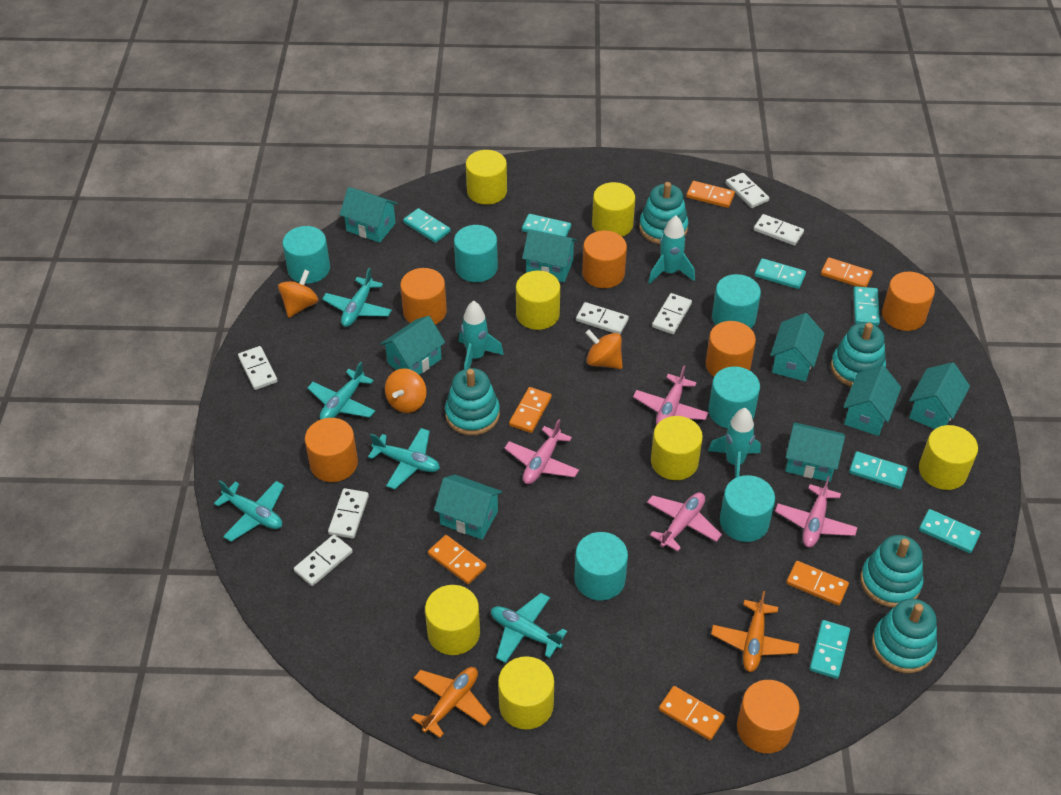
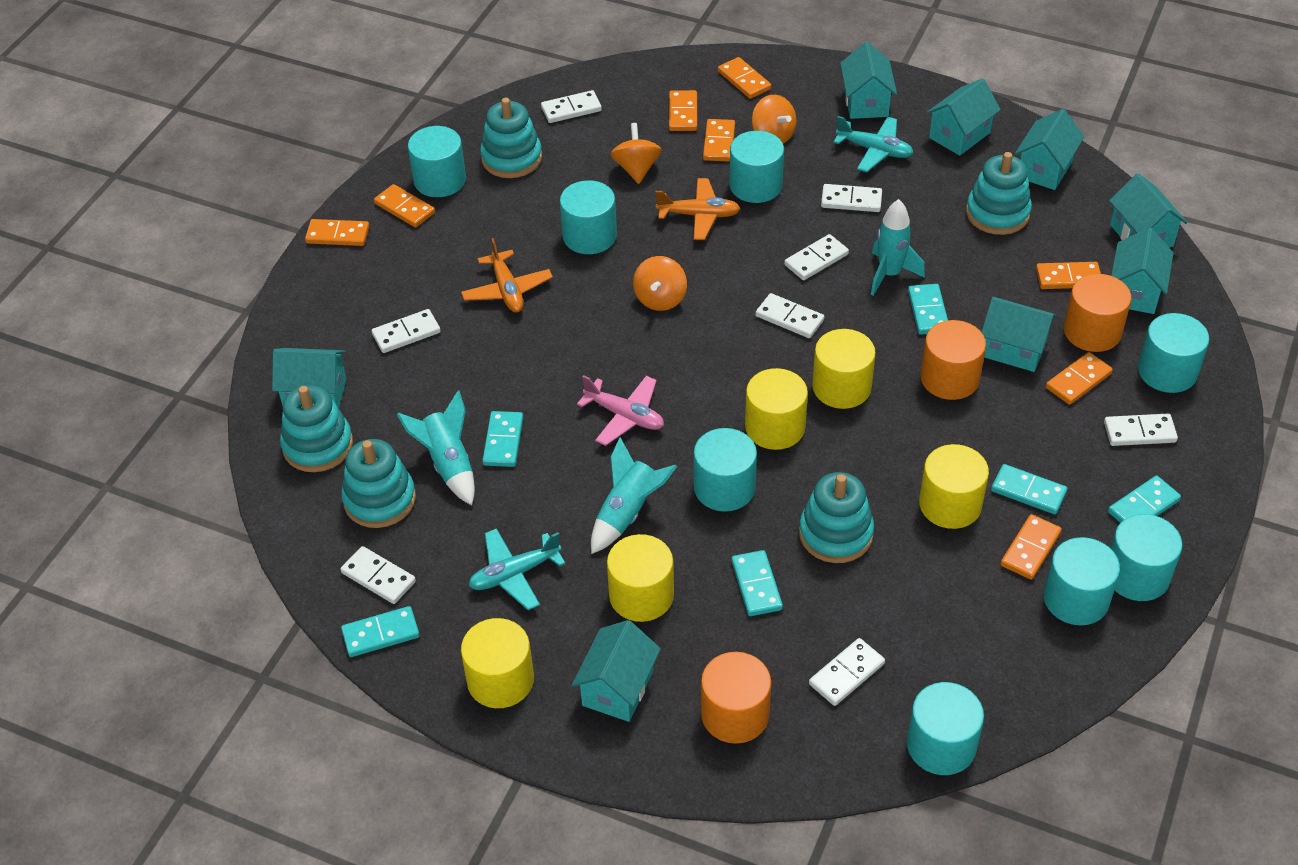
orange cylinder: [305,418,358,482] [400,268,447,325] [582,231,627,288] [706,321,756,377] [737,680,800,753] [882,272,935,331] = 6 -> [701,652,771,744] [920,320,986,400] [1064,274,1132,352] = 3
orange domino: [428,535,486,584] [509,387,552,433] [659,686,725,740] [686,181,735,208] [786,561,849,606] [821,257,873,287] = 6 -> [305,219,369,246] [374,184,435,227] [669,90,697,131] [703,119,735,162] [718,57,771,99] [1001,514,1062,580] [1036,262,1101,289] [1046,352,1113,405] = 8
pink plane: [504,419,579,484] [633,366,709,425] [647,492,722,551] [775,476,858,547] = 4 -> [577,375,664,446] = 1
turquoise cylinder: [283,226,330,284] [454,225,498,282] [575,532,628,600] [708,366,760,428] [712,274,761,328] [720,475,775,542] = 6 -> [408,126,466,197] [560,180,617,254] [693,428,757,512] [729,131,784,203] [907,682,984,775] [1043,537,1120,625] [1110,514,1182,601] [1138,313,1210,393] = 8
turquoise domino: [403,208,451,243] [522,214,571,237] [754,258,806,289] [810,620,850,679] [849,451,907,489] [853,286,880,326] [919,509,981,553] = 7 -> [341,606,420,657] [482,411,524,467] [731,550,783,616] [908,284,948,335] [991,464,1067,514] [1108,475,1181,523] = 6
turquoise plane: [214,481,284,542] [307,362,375,420] [322,268,392,327] [368,428,440,489] [491,593,567,663] = 5 -> [469,528,566,610] [833,116,913,172] = 2
white domino: [238,346,278,390] [294,534,353,586] [328,488,369,539] [576,302,629,334] [652,293,692,334] [726,173,769,208] [754,214,804,246] = 7 -> [340,546,416,604] [372,309,441,353] [541,90,602,123] [756,293,824,338] [784,234,849,280] [809,638,885,706] [821,184,882,212] [1104,414,1178,446] = 8
yellow cylinder: [425,585,480,655] [466,150,507,205] [498,656,554,729] [516,271,560,330] [592,182,635,237] [651,416,703,480] [919,425,978,490] = 7 -> [461,618,534,708] [607,534,674,622] [745,368,808,450] [812,329,876,409] [919,444,989,529] = 5

